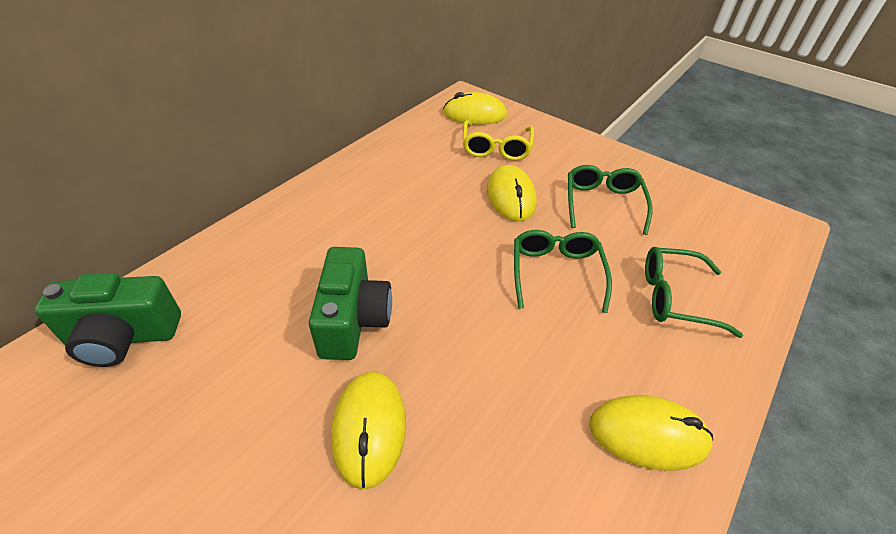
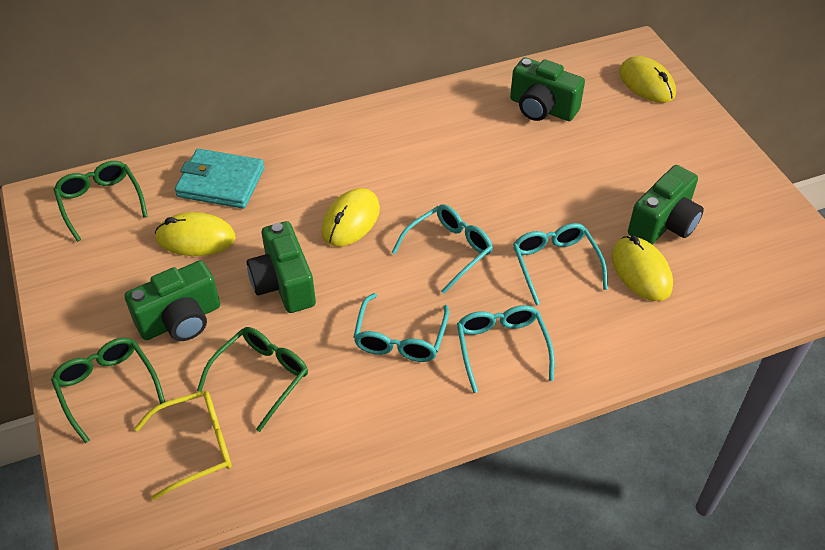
green camera: [34,273,181,367] [309,247,392,360] = 2 -> [125,261,220,341] [247,221,316,313] [510,57,585,121] [628,165,704,245] = 4
turquoise glasses: none = 0 -> [354,293,449,362] [392,204,493,294] [457,305,555,393] [513,223,608,305] = 4
turquoise wallet: none = 0 -> [175,149,264,209] = 1

